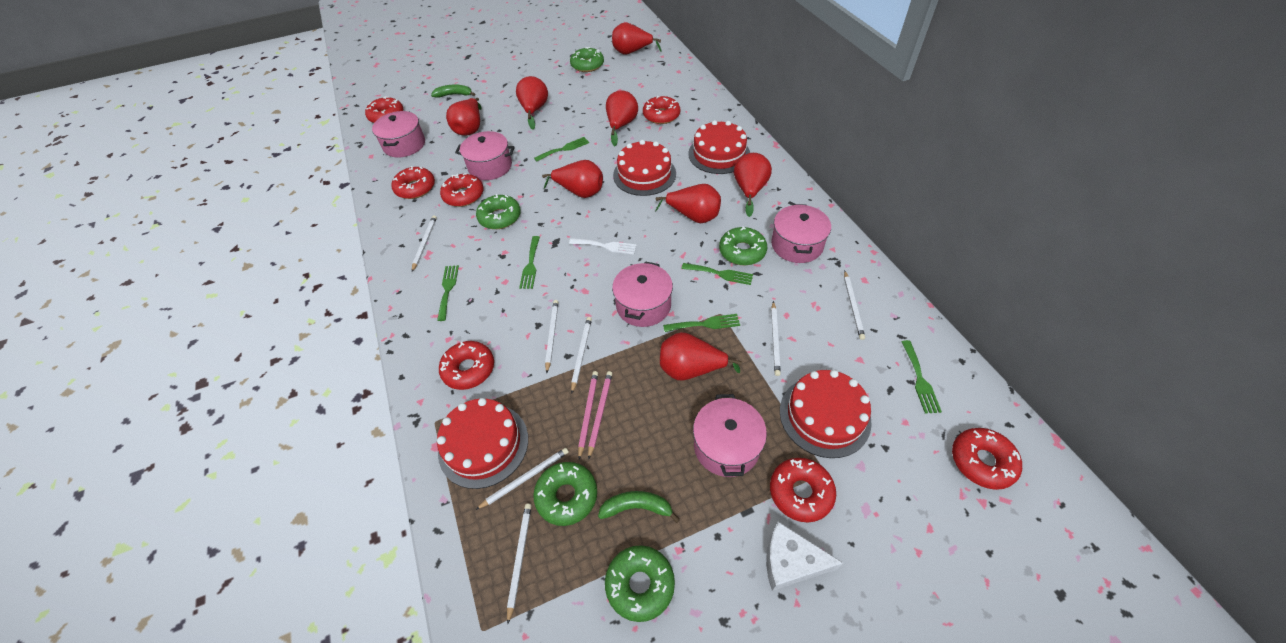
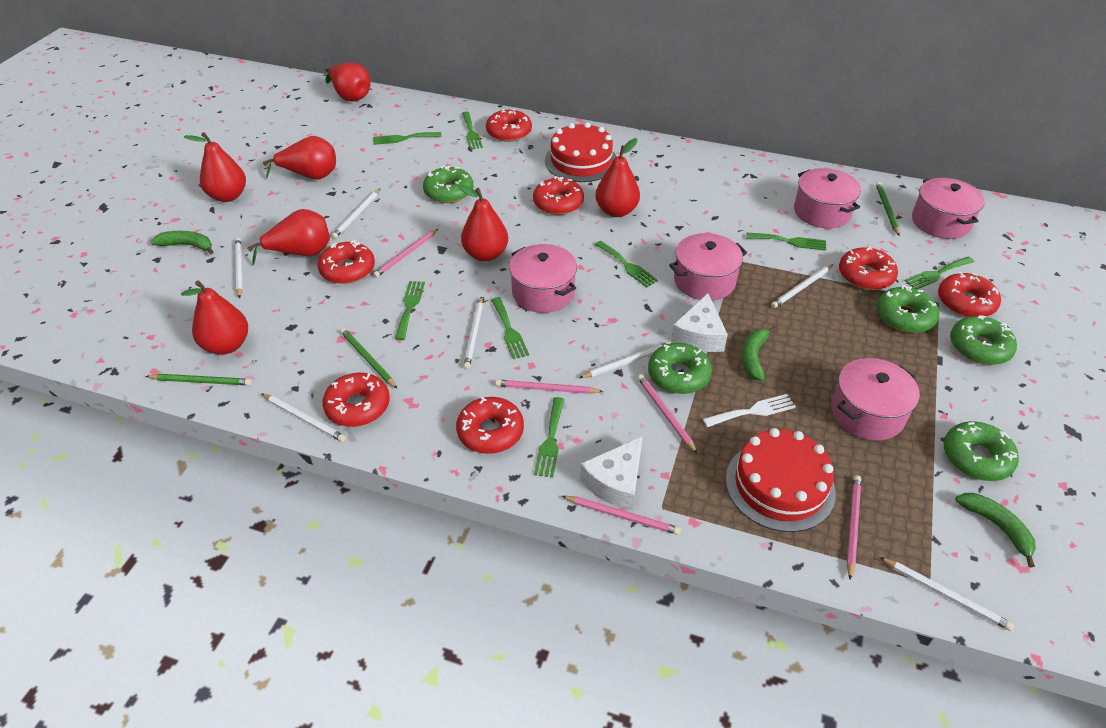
green banana: [431,84,475,98] [598,491,680,523] = 2 -> [151,231,214,254] [742,326,776,381] [955,493,1036,568] = 3
green fork: [437,265,459,321] [519,236,540,289] [534,137,589,162] [663,314,740,332] [681,263,753,285] [901,340,942,414] = 6 -> [373,132,442,145] [395,281,425,340] [462,112,483,150] [491,297,529,359] [534,397,565,478] [595,241,658,287] [746,233,826,251] [905,257,974,289] = 8
green pencil: none = 0 -> [146,374,252,385] [340,328,397,389] [876,182,900,236] = 3
pink pencil: [578,371,598,459] [588,371,612,460] = 2 -> [373,228,439,278] [495,380,604,394] [562,496,681,535] [637,374,697,453] [847,475,861,580] = 5
red cake: [437,398,528,489] [613,140,676,196] [688,120,750,174] [780,370,872,458] = 4 -> [545,122,617,182] [726,428,836,532] = 2
red pear: [446,98,481,136] [516,76,548,130] [542,160,603,198] [606,90,638,146] [612,22,662,55] [655,184,721,223] [660,332,742,381] [734,153,772,217] = 8 -> [181,280,248,355] [184,132,246,202] [247,209,330,265] [263,136,336,179] [325,62,371,101] [458,184,508,261] [595,138,640,217] = 7
white cheese: [766,522,843,591] = 1 -> [580,436,643,510] [671,293,728,352] = 2

